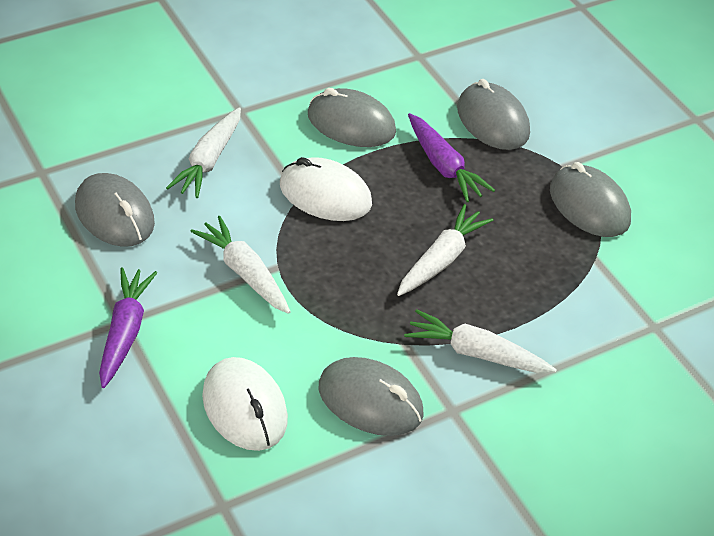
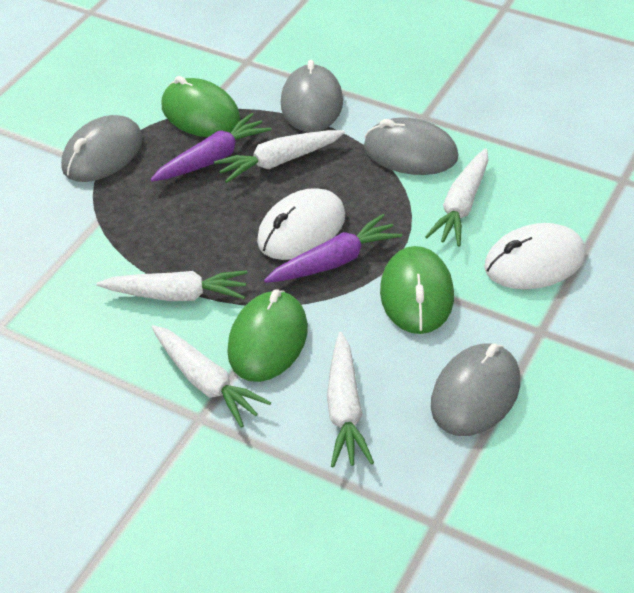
green mouse: none = 0 -> [162,76,240,137] [227,289,308,382] [380,246,454,334] = 3
grey mouse: [75,173,155,247] [308,88,396,147] [319,357,424,436] [457,79,530,150] [550,162,631,237] = 5 -> [61,115,143,182] [281,60,343,132] [364,117,458,175] [431,344,520,436] = 4
white carrot: [166,107,241,198] [190,216,291,314] [397,204,493,296] [404,309,557,373] = 4 -> [97,270,248,301] [152,325,271,428] [214,130,345,183] [327,332,374,468] [425,148,488,247] = 5

